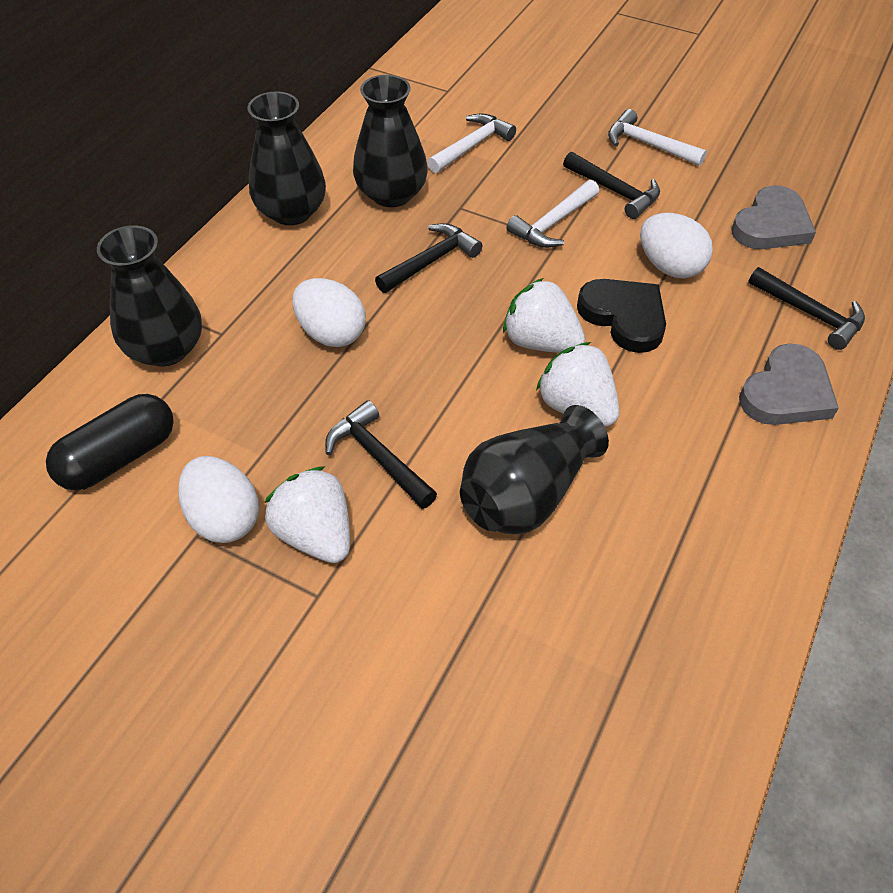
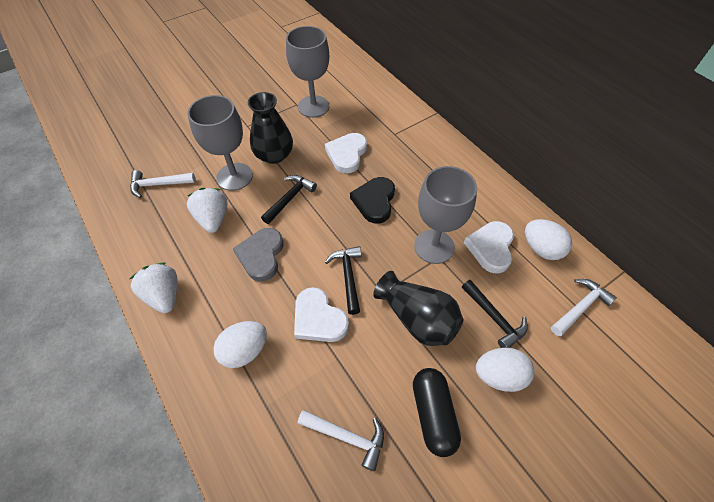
black hammer: [325,400,437,509] [375,223,482,293] [563,152,660,219] [748,267,865,350] = 4 -> [261,175,317,224] [325,246,362,315] [462,280,528,348] = 3
black vase: [97,225,202,366] [248,91,326,225] [353,75,428,207] [460,405,609,534] = 4 -> [248,92,293,164] [373,271,464,346] = 2
grey goblet: none = 0 -> [188,95,253,191] [286,26,329,118] [414,166,477,264] = 3
grey heart: [731,185,816,249] [739,343,839,425] = 2 -> [233,228,283,282] = 1
white heart: none = 0 -> [294,287,349,342] [325,133,367,174] [464,221,514,274] = 3
white strawberry: [265,466,350,563] [503,278,585,353] [536,342,620,427] = 3 -> [130,263,178,313] [187,188,228,233] = 2

